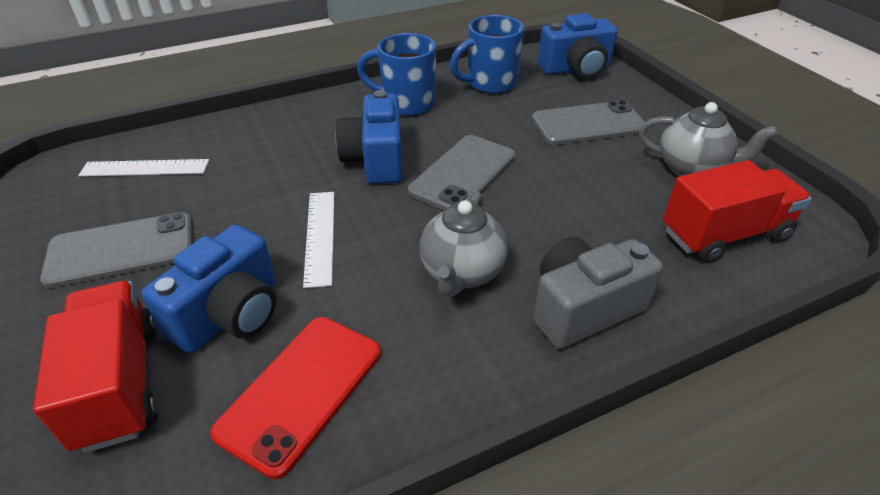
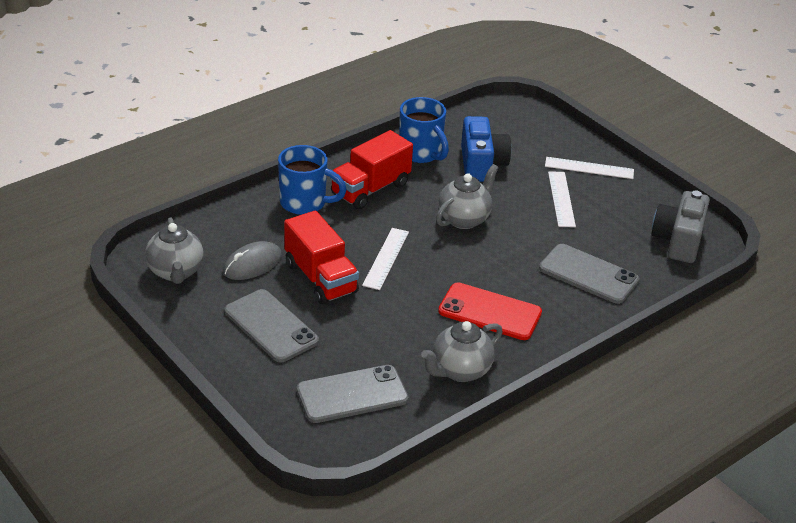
blue camera: [141,225,276,353] [335,90,403,184] [538,13,617,79] = 3 -> [461,116,511,182] = 1
grey mouse: none = 0 -> [223,241,282,280] = 1
grey teapot: [420,192,508,297] [639,102,778,176] = 2 -> [145,217,203,284] [421,321,503,382] [436,164,499,229] = 3
white ruler: [78,159,209,177] [303,192,334,288] = 2 -> [362,228,409,290] [545,157,634,179] [548,171,576,227] = 3

